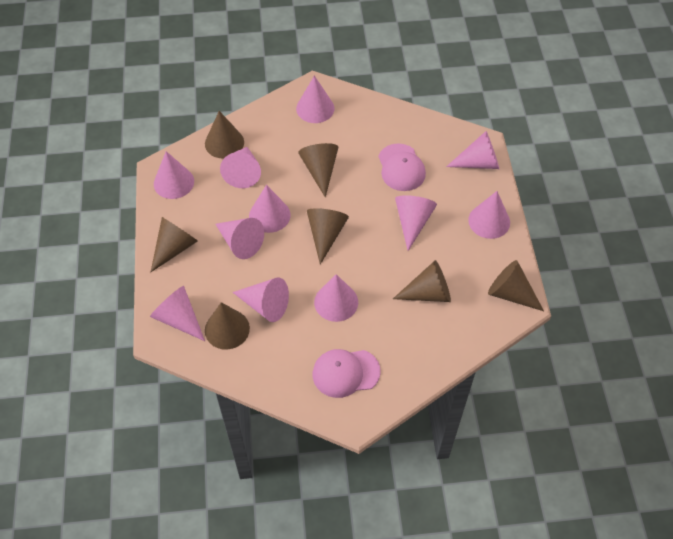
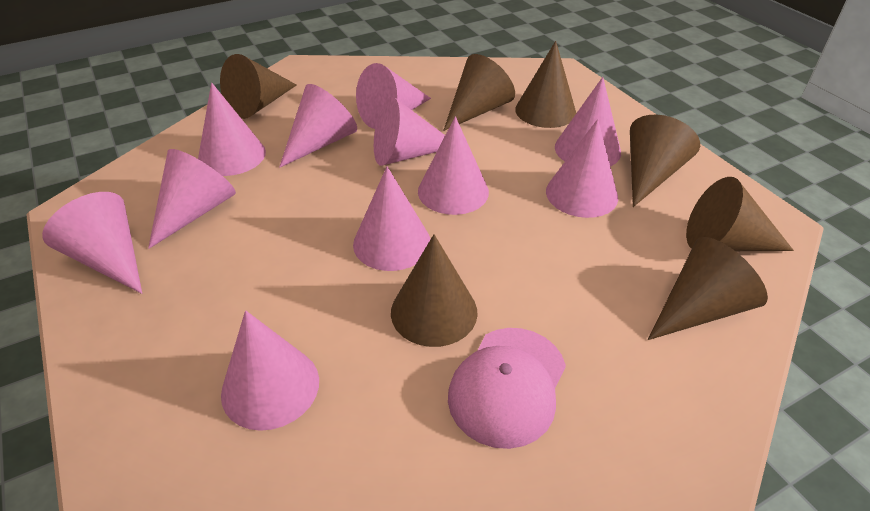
pink cap: [313,349,381,398] [378,143,426,191] = 2 -> [448,328,566,449] = 1

